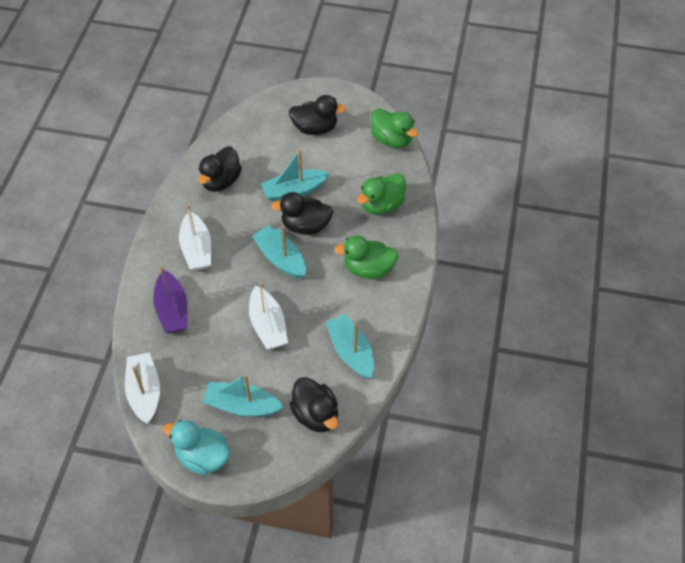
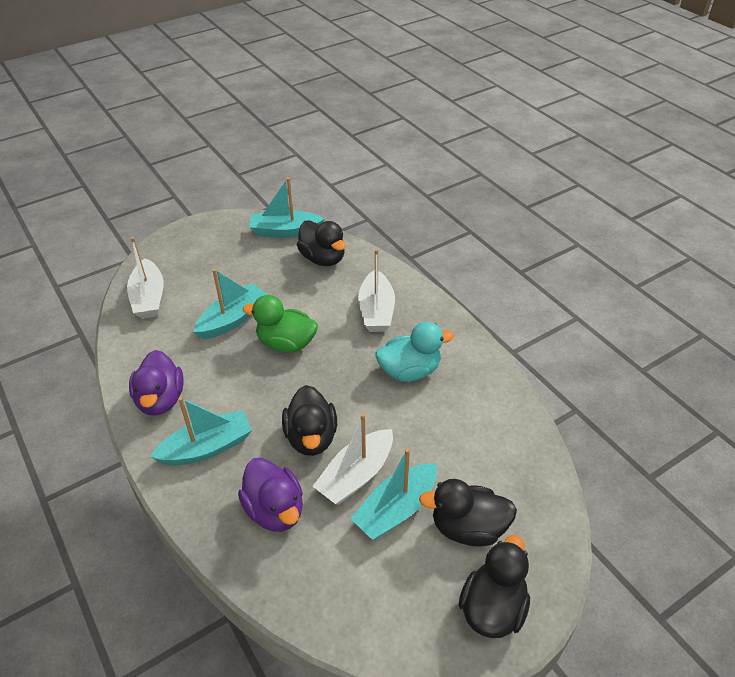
green duck: [334,235,398,279] [357,173,406,215] [371,108,419,148] = 3 -> [243,295,318,353] = 1
purple boat: [153,266,187,333] = 1 -> none = 0
purple duck: none = 0 -> [129,350,184,416] [238,458,303,532] = 2

